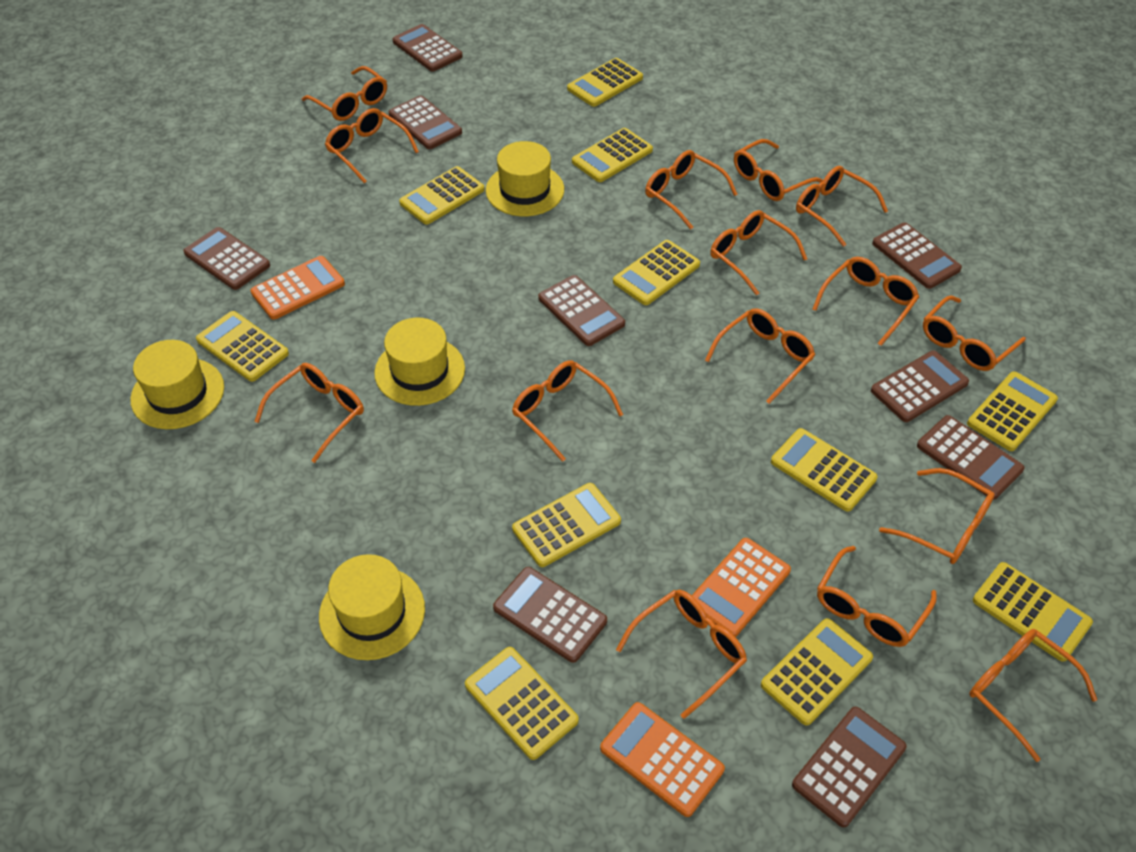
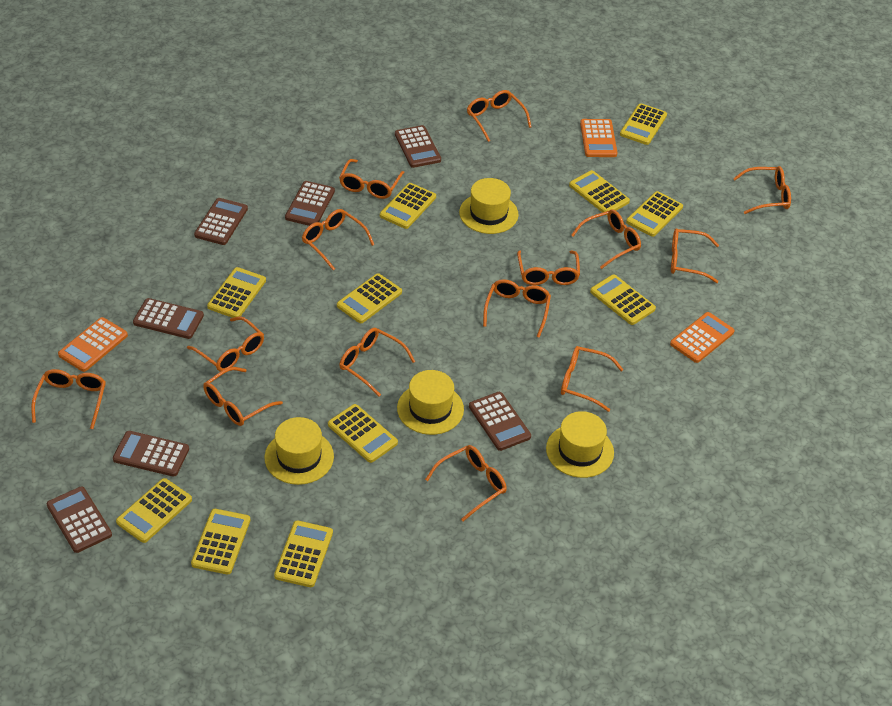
brown calculator: [183,227,270,290] [389,95,462,149] [392,24,463,72] [493,567,607,663] [538,275,625,346] [792,707,907,827] [871,351,969,422] [872,222,962,289] [917,415,1024,500] = 9 -> [47,486,112,553] [113,431,189,477] [133,298,204,339] [194,198,248,245] [285,181,335,226] [395,125,441,168] [469,392,531,451] = 7
orange glasses: [254,363,364,463] [302,66,387,121] [325,108,419,183] [512,360,623,462] [616,590,747,719] [645,150,738,230] [705,308,815,404] [710,210,807,295] [734,139,823,201] [796,166,888,247] [812,257,919,346] [817,546,937,647] [879,468,995,564] [923,295,1026,371] [969,629,1097,762] = 15 -> [31,369,106,429] [187,316,264,372] [203,367,283,426] [302,209,374,270] [339,159,405,199] [339,328,415,396] [425,445,507,521] [467,90,531,142] [483,279,551,338] [517,251,580,285] [561,346,624,412] [571,210,641,269] [671,228,719,283] [733,166,791,214] = 14

